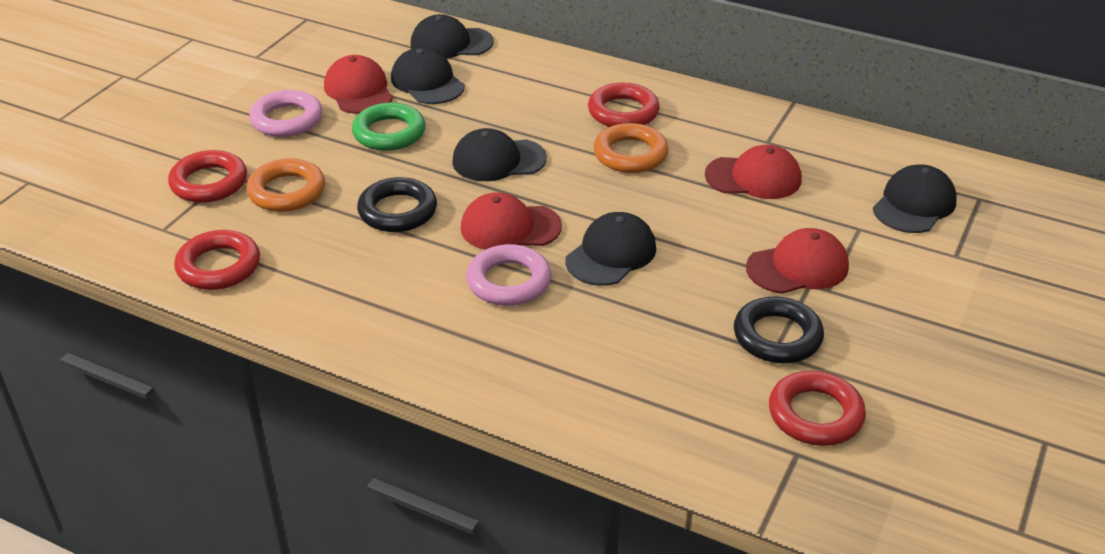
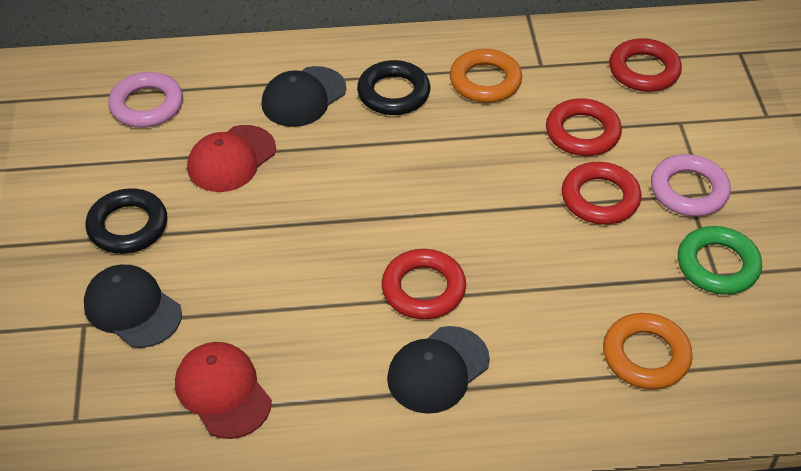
black cap: [391,47,465,104] [411,14,494,59] [452,128,547,181] [565,212,656,286] [873,164,957,233] = 5 -> [84,265,182,348] [262,66,346,127] [387,326,490,414] = 3
red cap: [324,55,393,114] [461,192,562,250] [705,145,801,199] [746,228,849,294] = 4 -> [175,342,272,439] [187,125,276,192] = 2

